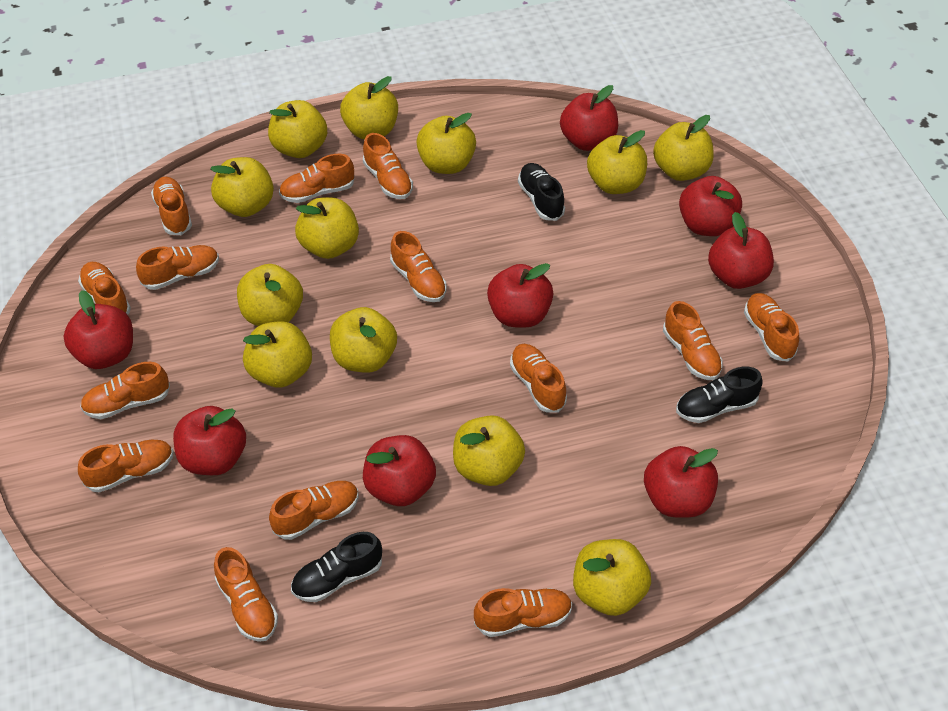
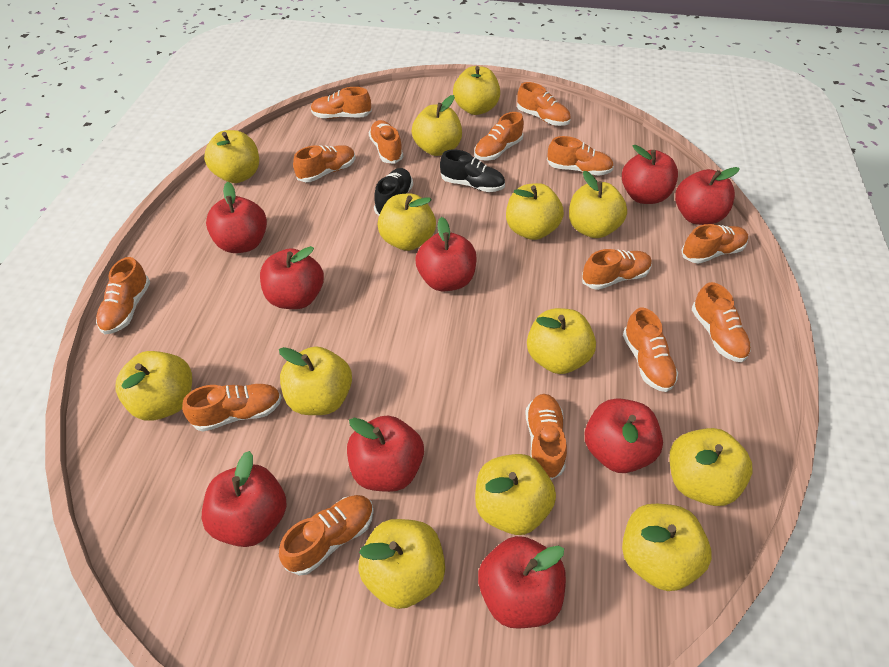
black shoe: [291,532,382,602] [518,163,565,221] [676,367,763,423] = 3 -> [374,168,413,215] [440,150,505,192] = 2
red apple: [64,290,133,369] [173,406,246,475] [363,435,436,506] [487,263,553,328] [560,85,618,151] [644,446,718,518] [679,176,742,236] [708,212,774,289] = 8 -> [202,451,287,547] [206,182,267,253] [260,246,324,309] [347,415,424,492] [415,217,477,291] [478,536,566,629] [585,398,663,473] [622,145,678,204] [675,167,740,225] = 9
yellow apple: [210,157,274,217] [237,264,303,326] [243,321,312,388] [268,100,327,158] [295,197,359,259] [330,307,397,373] [340,76,398,139] [417,113,476,174] [453,415,525,486] [573,539,651,616] [587,130,647,194] [653,115,714,181] = 12 -> [116,351,192,421] [204,130,259,183] [279,347,352,415] [358,519,445,609] [378,194,436,251] [412,95,462,156] [453,66,500,115] [475,454,556,535] [506,183,564,240] [527,308,596,374] [569,171,627,238] [622,504,712,591] [670,428,752,506] = 13

